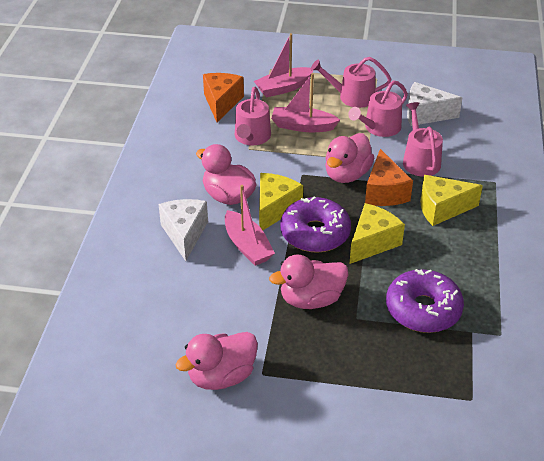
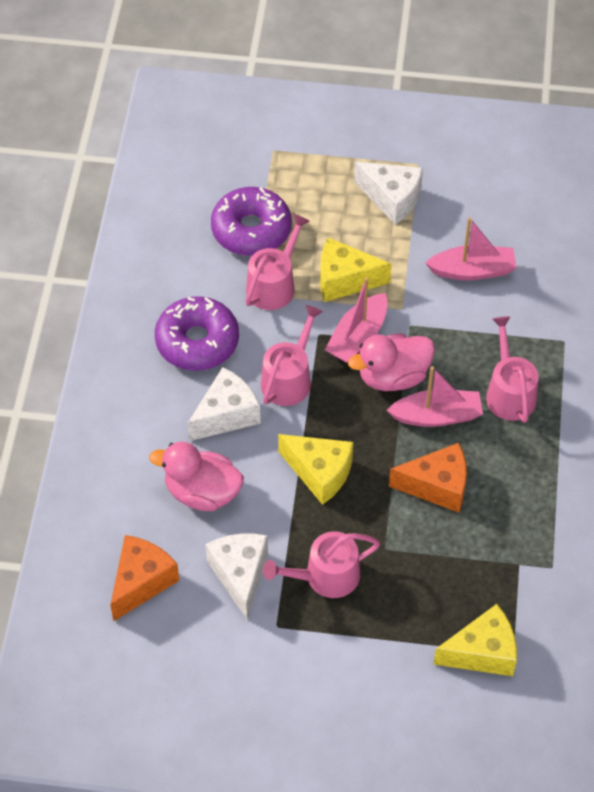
pink duck: [175,332,258,390] [196,144,256,205] [269,255,349,309] [325,133,374,183] = 4 -> [149,442,244,511] [348,333,435,391] = 2
white cheese: [158,199,208,261] [407,82,462,126] = 2 -> [188,367,261,441] [205,534,268,620] [354,162,423,225] = 3

